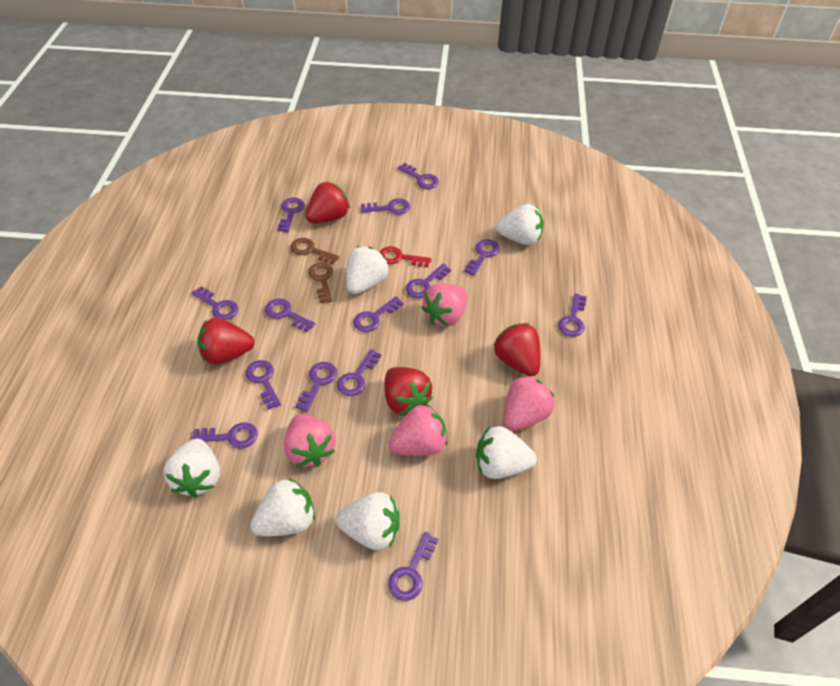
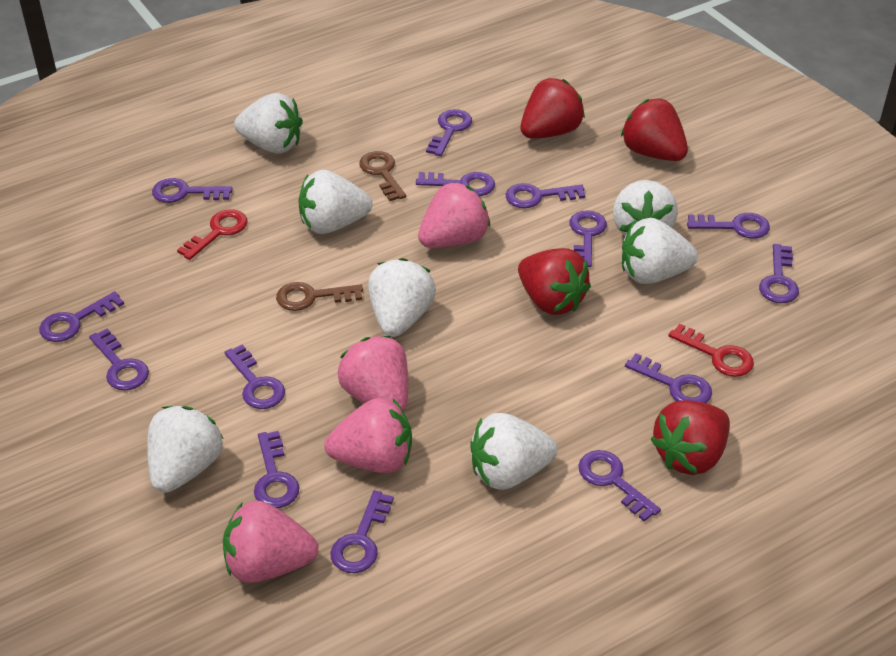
red key: [380,246,431,267] = 1 -> [177,209,247,260] [668,324,754,377] = 2
white strawberry: [163,439,220,497] [251,478,315,536] [336,492,400,550] [346,246,388,294] [476,426,537,479] [496,204,544,245] = 6 -> [147,406,224,493] [234,93,303,154] [299,170,373,234] [368,258,436,337] [470,413,558,490] [613,180,678,236] [622,218,698,284] = 7

